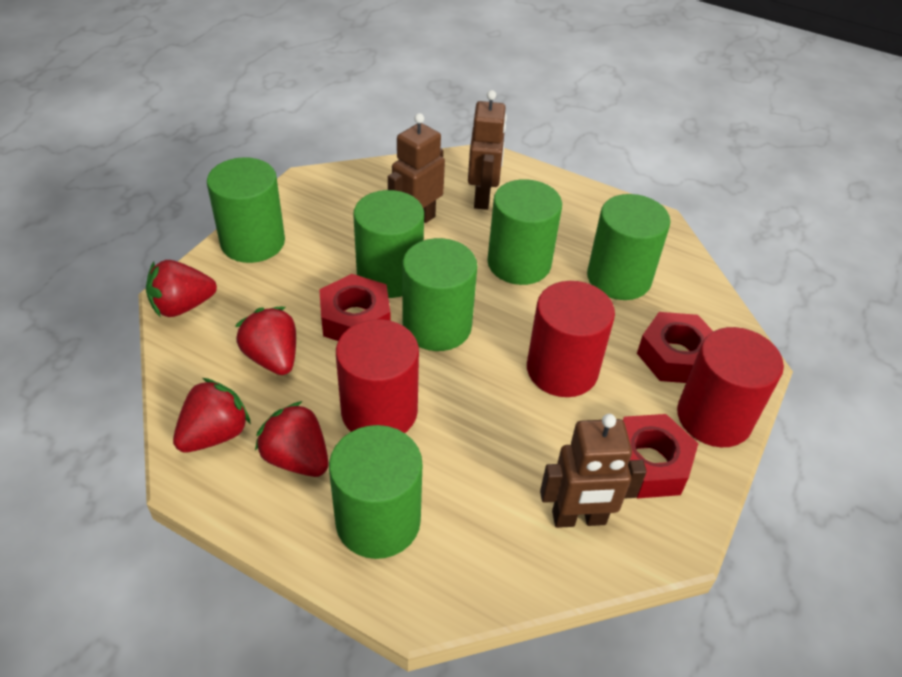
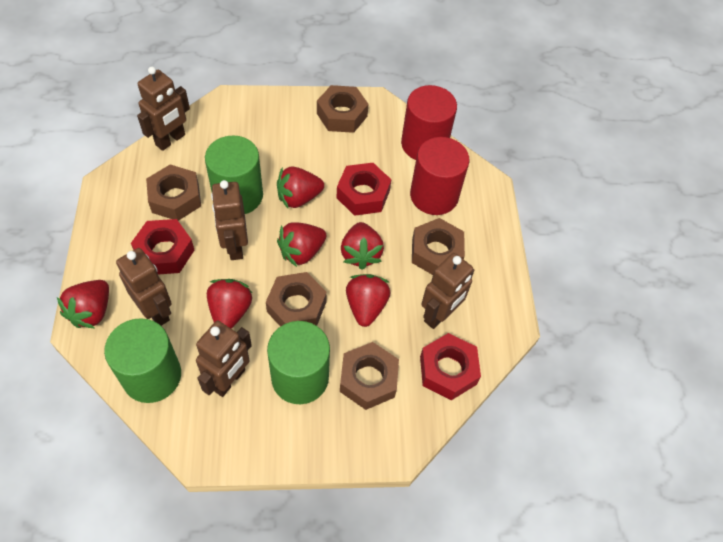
brown nut: none = 0 -> [146,165,201,221] [266,272,327,327] [317,85,369,133] [340,342,399,410] [412,218,465,275] = 5
brown robot: [388,113,445,223] [468,90,507,210] [540,414,647,528] = 3 -> [116,248,172,326] [137,67,190,151] [196,321,252,397] [211,180,248,260] [421,253,474,329] = 5
green cylinder: [207,157,285,263] [329,425,422,559] [353,190,424,298] [403,238,477,351] [487,179,562,285] [587,194,671,300] = 6 -> [104,318,181,403] [205,136,263,214] [267,321,330,404] = 3
red cylinder: [336,319,419,433] [527,281,615,397] [677,327,784,447] = 3 -> [401,85,457,160] [410,137,470,215] = 2
red strawberry: [146,260,217,318] [173,378,251,453] [235,307,296,375] [255,401,328,477] = 4 -> [57,280,109,328] [207,279,252,329] [277,167,324,208] [277,222,327,267] [341,222,384,270] [346,274,391,327] = 6

